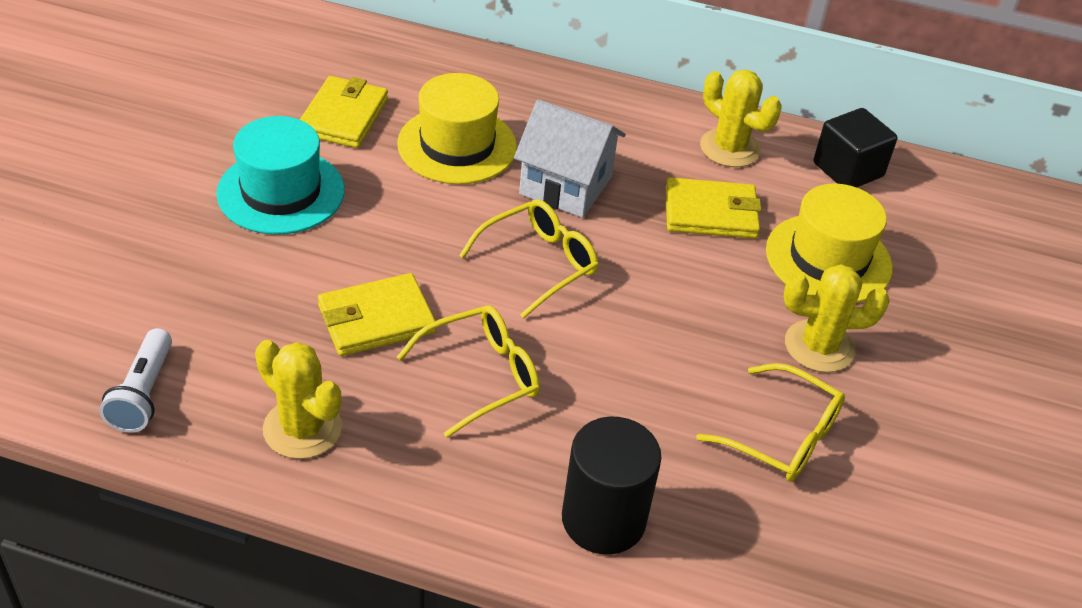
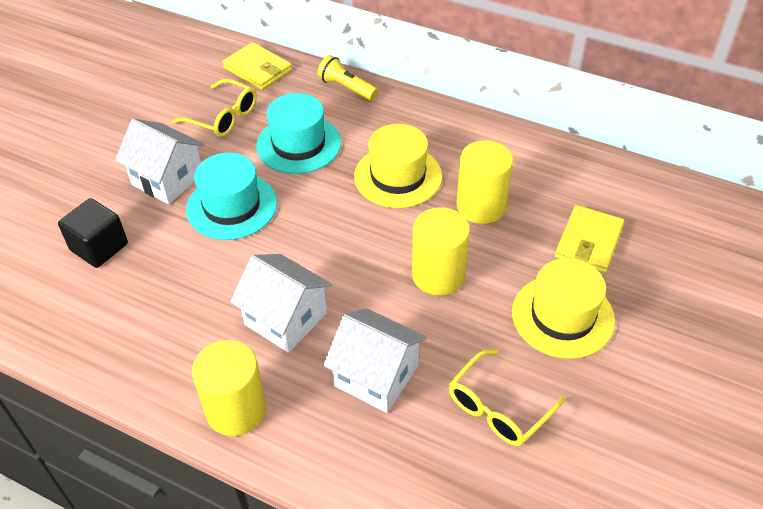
black cylinder: [562,417,662,555] = 1 -> none = 0
turquoise hat: [216,116,345,235] = 1 -> [186,152,277,240] [256,93,341,174] = 2
white flashlight: [99,328,172,433] = 1 -> none = 0
white house: [514,99,626,218] = 1 -> [115,118,205,205] [230,254,332,353] [323,308,427,413] = 3
yellow cactus: [255,340,342,459] [700,70,782,167] [783,264,890,372] = 3 -> none = 0
yellow cylinder: none = 0 -> [192,340,266,436] [412,207,470,295] [456,140,513,224] = 3
yellow flashlight: none = 0 -> [317,55,378,101] = 1
yellow glasses: [397,305,540,438] [459,199,598,319] [696,363,845,482] = 3 -> [172,79,257,137] [449,349,565,446] = 2
yellow wallet: [300,76,388,148] [318,273,436,356] [666,177,762,239] = 3 -> [222,42,292,90] [555,205,624,273] = 2

